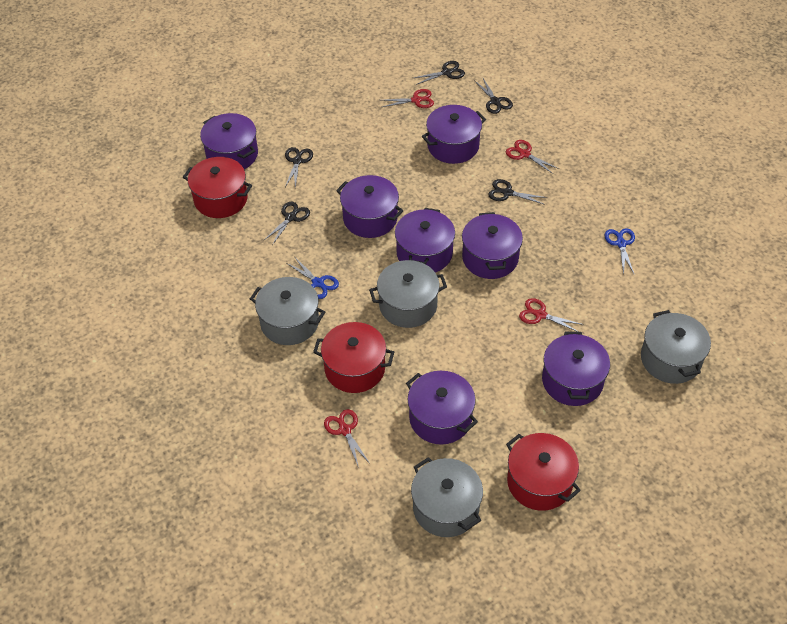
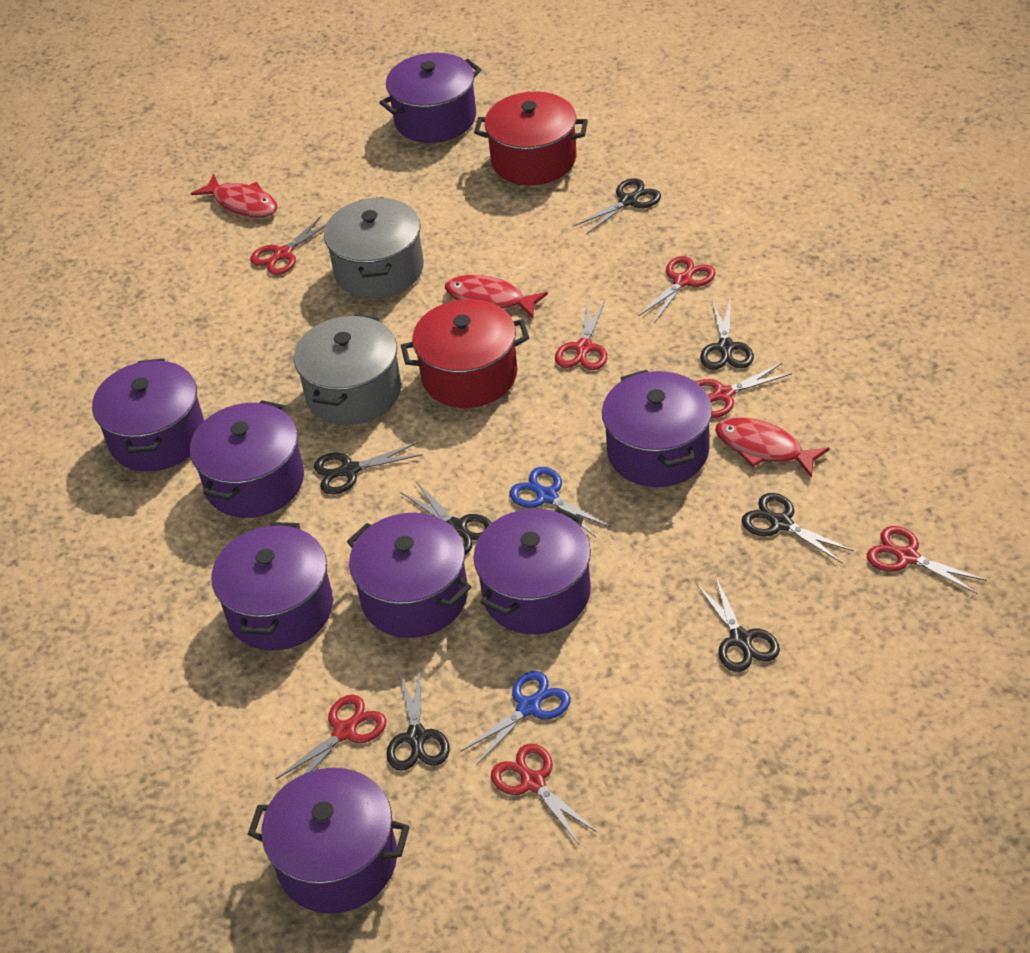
black scissors: [263,202,310,245] [285,147,313,188] [414,61,465,85] [474,78,513,114] [488,179,547,205] = 5 -> [314,442,423,494] [386,669,450,771] [401,481,492,555] [575,178,661,235] [696,575,780,672] [700,300,754,370] [742,493,854,563] = 7
grey pot: [250,277,325,345] [369,260,447,328] [411,457,483,537] [641,310,711,384] = 4 -> [294,314,401,425] [324,197,424,298] = 2
purple pot: [200,113,258,169] [336,175,404,238] [395,208,455,273] [406,371,478,445] [422,105,486,164] [462,212,523,279] [542,332,610,406] = 7 -> [92,358,204,472] [190,400,304,518] [211,522,333,651] [248,768,410,913] [347,513,471,638] [379,53,482,143] [473,507,591,634] [602,370,712,487] = 8
red fish: none = 0 -> [191,174,277,218] [445,275,548,318] [715,417,830,478] = 3
red pot: [183,157,252,218] [313,322,394,393] [506,433,581,511] = 3 -> [401,299,529,408] [474,92,588,185] = 2
red scissors: [324,409,369,468] [382,89,434,108] [506,140,559,174] [519,298,583,332] = 4 -> [250,215,326,275] [276,695,386,779] [491,743,598,844] [555,300,607,370] [638,256,716,323] [696,363,792,418] [867,526,987,594] = 7

